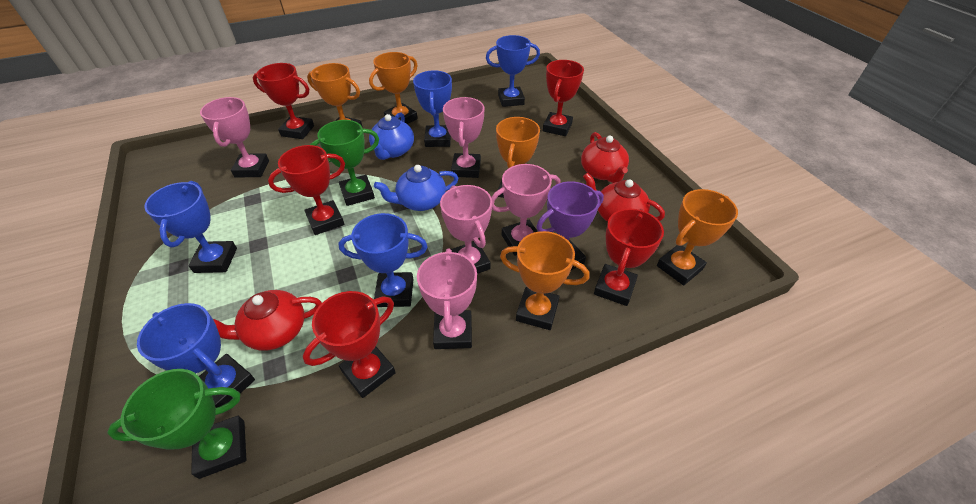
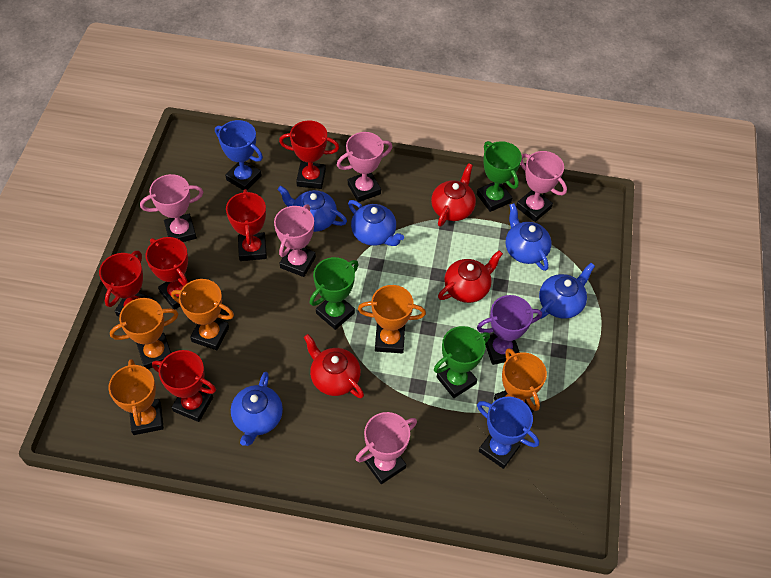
blue teapot: [369,112,414,160] [374,165,459,211] = 2 -> [231,372,283,446] [277,186,347,232] [348,200,404,246] [506,203,551,271] [539,263,595,319] = 5
blue trophy: [137,303,255,408] [144,181,237,273] [338,213,428,307] [413,70,452,147] [486,35,540,107] = 5 -> [215,120,263,191] [477,396,539,469] = 2
green trophy: [107,369,246,479] [310,120,379,206] = 2 -> [310,257,358,330] [434,326,490,398] [477,141,522,212] = 3

